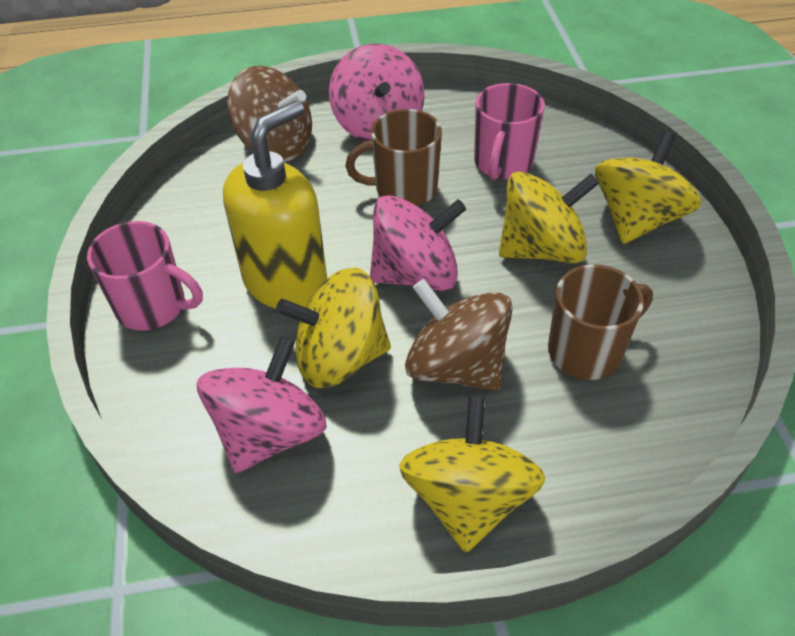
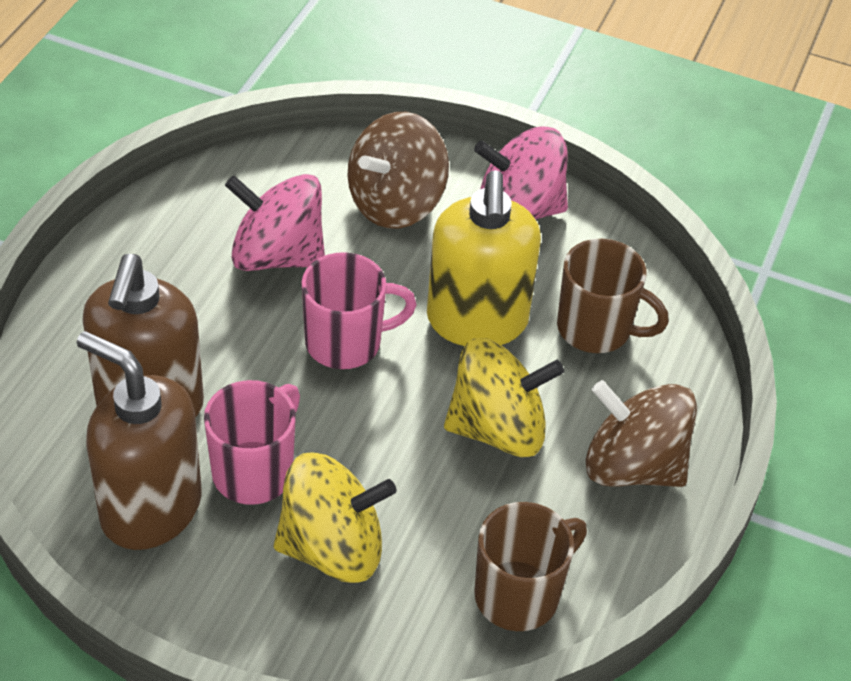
brown soap dispenser: none = 0 -> [77,331,201,550] [82,254,204,418] = 2
pink spinning top: [197,336,327,473] [329,43,425,142] [370,195,466,291] = 3 -> [225,174,325,271] [474,126,568,219] = 2
yellow spinning top: [276,268,391,388] [399,395,545,552] [499,172,599,263] [595,131,702,244] = 4 -> [274,452,396,583] [444,338,564,457] = 2

